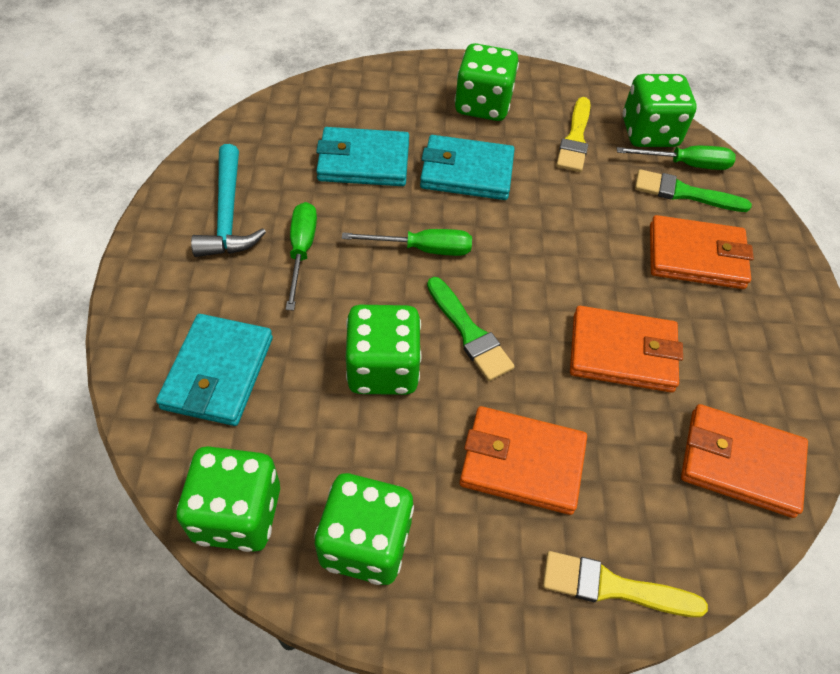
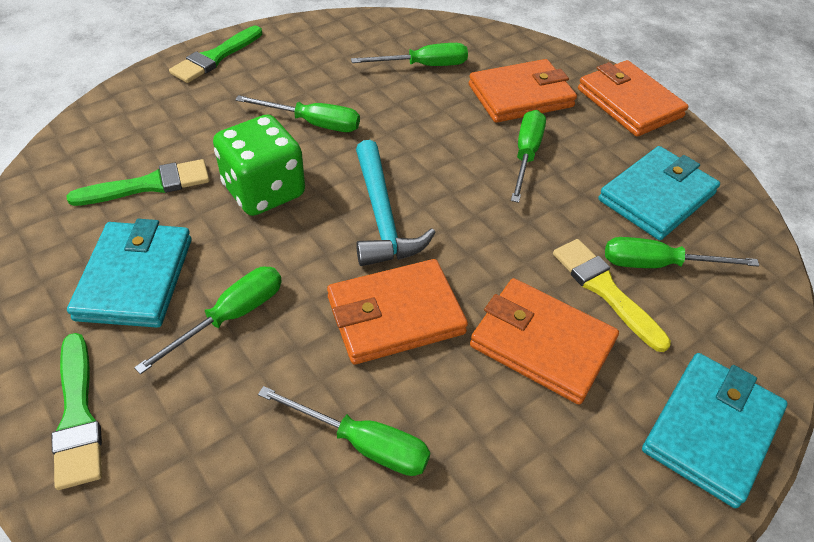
green brush: [427,277,515,381] [635,169,752,212] = 2 -> [52,333,102,490] [67,159,209,206] [169,26,262,83] = 3
green dice: [176,446,280,552] [314,473,414,585] [346,305,422,395] [455,43,519,121] [623,74,696,147] = 5 -> [213,115,305,216] = 1
green screwdriver: [286,202,317,310] [342,229,472,256] [617,146,736,170] = 3 -> [134,266,282,374] [235,95,360,132] [258,386,430,476] [351,43,468,66] [511,110,546,203] [605,237,760,268] = 6
yellow brush: [543,551,708,617] [556,97,591,172] = 2 -> [553,239,671,352] = 1

